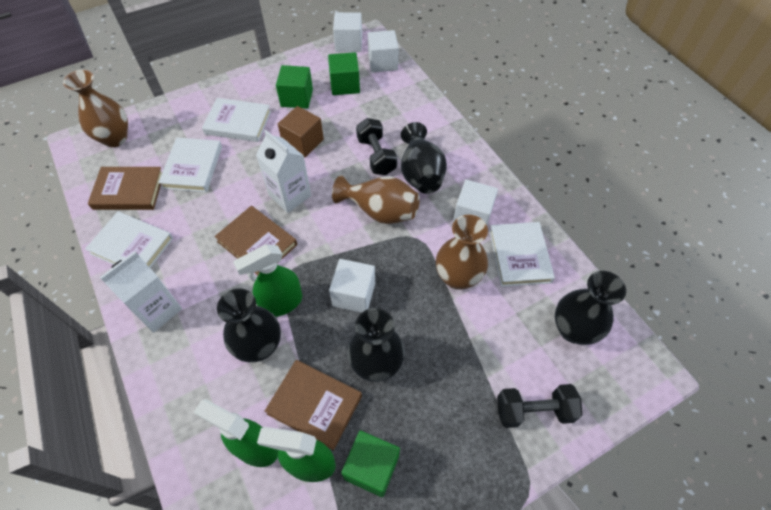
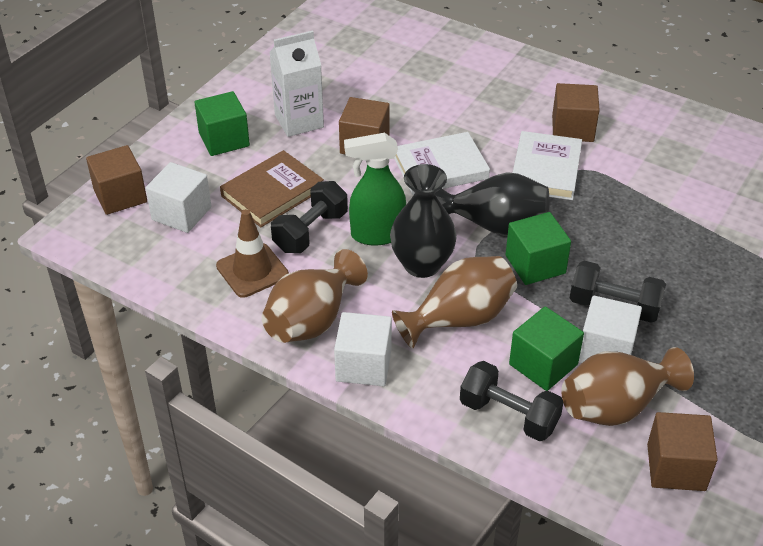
black dumbbell: [356,118,397,175] [497,384,582,428] = 2 -> [271,181,348,253] [460,361,564,441] [570,260,666,323] = 3
black vase: [217,289,281,362] [347,308,405,382] [401,122,447,194] [555,271,626,345] = 4 -> [390,164,457,278] [435,172,549,236] = 2
brown book: [88,167,162,210] [214,206,297,275] [265,360,362,450] = 3 -> [220,150,324,227] = 1
brown cube: [278,106,324,157] = 1 -> [86,145,147,215] [339,97,390,155] [552,83,600,142] [647,412,718,491] = 4
brown traffic cone: none = 0 -> [216,209,289,298] = 1
green spray bottle: [194,399,278,467] [233,244,302,317] [257,427,336,482] = 3 -> [344,133,406,246] = 1
white book: [85,211,173,268] [158,138,222,192] [202,98,271,142] [489,222,555,287] = 4 -> [394,132,490,195] [512,131,582,200] = 2
white carton: [100,251,182,333] [256,130,311,213] = 2 -> [269,30,324,137] = 1
white cube: [329,259,375,313] [333,12,362,52] [368,30,399,72] [453,180,498,225] = 4 -> [145,162,211,233] [334,312,392,386] [579,296,642,363] = 3

